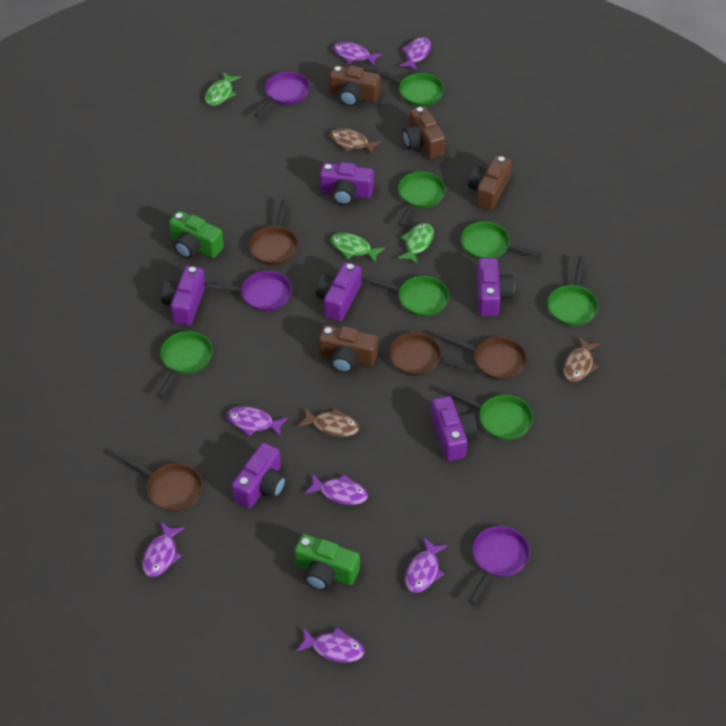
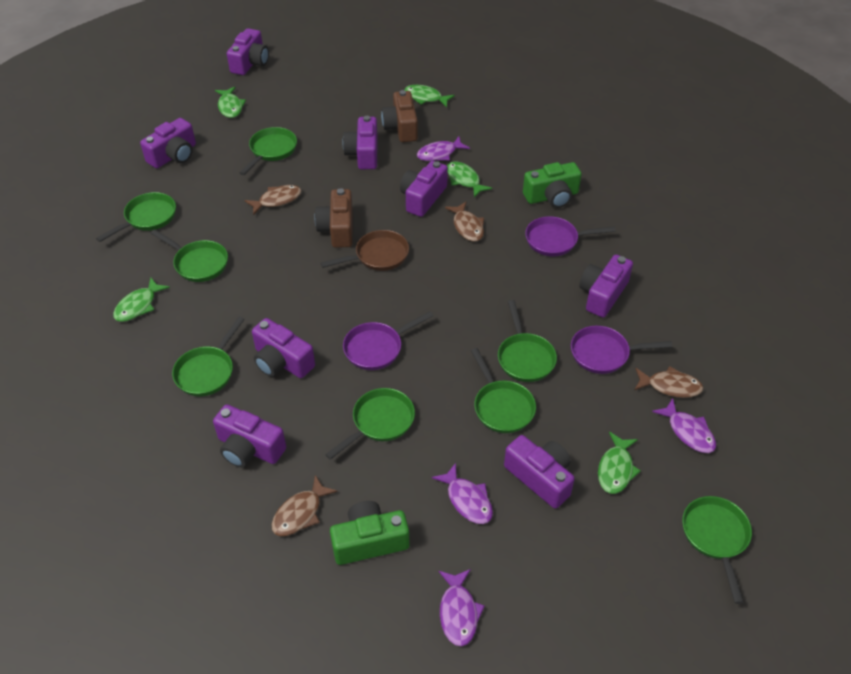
brown camera: [319,325,378,373] [329,65,380,107] [402,106,446,159] [468,156,511,210] = 4 -> [315,188,353,248] [381,90,418,142] = 2
brown fish: [298,408,359,437] [330,128,382,156] [563,336,600,382] = 3 -> [245,185,302,215] [271,475,338,536] [445,201,484,242] [635,366,704,398] = 4
brown pan: [118,453,203,512] [249,199,298,265] [389,333,476,376] [441,333,527,380] = 4 -> [321,230,409,271] = 1
green fish: [205,71,241,106] [330,233,385,263] [397,223,434,265] = 3 -> [113,278,170,322] [215,87,246,118] [405,85,455,107] [447,161,492,198] [598,432,641,494] = 5
green pan: [157,331,213,398] [365,276,449,317] [372,67,444,107] [398,171,446,226] [446,388,533,440] [461,222,542,259] [547,257,598,326] = 7 -> [96,192,176,242] [150,229,228,282] [172,316,245,396] [240,127,297,175] [325,388,415,460] [471,348,536,433] [498,300,557,382] [682,496,752,604] = 8
purple camera: [161,266,205,326] [232,443,286,509] [316,262,361,321] [320,162,374,205] [431,396,478,461] [477,258,515,316] = 6 -> [140,118,196,168] [213,404,286,468] [227,28,269,75] [252,318,315,378] [343,116,378,169] [400,161,448,217] [504,435,575,509] [579,255,633,317] = 8
purple fish: [142,522,185,577] [227,406,288,438] [296,627,364,663] [304,473,368,505] [333,42,382,66] [398,37,431,71] [405,537,448,593] = 7 -> [417,137,470,161] [432,463,493,524] [439,569,485,646] [652,398,716,453] = 4

